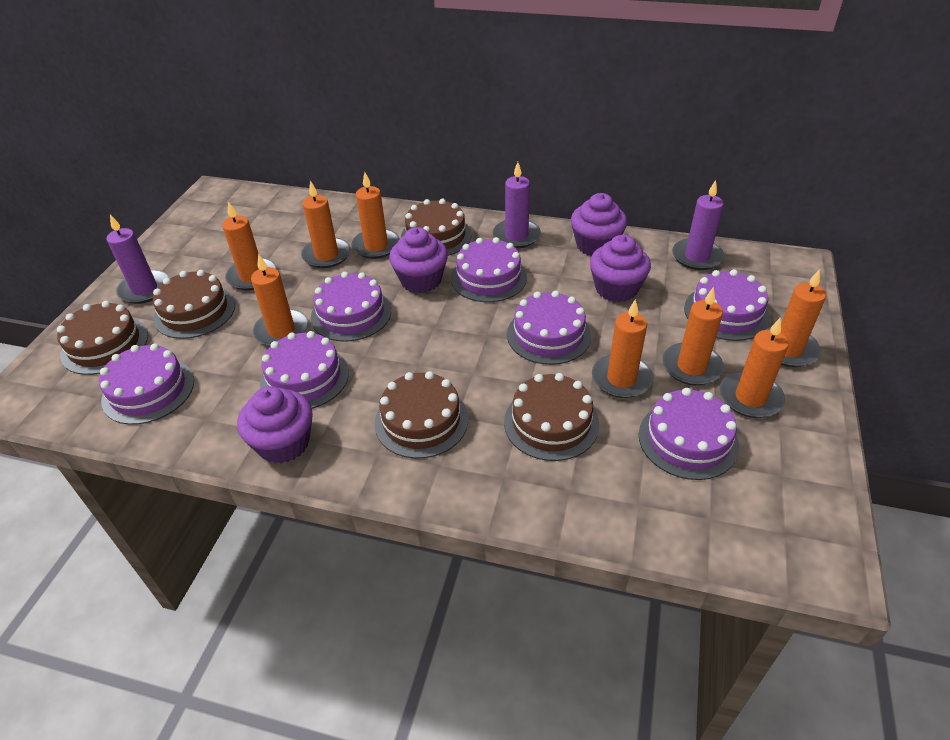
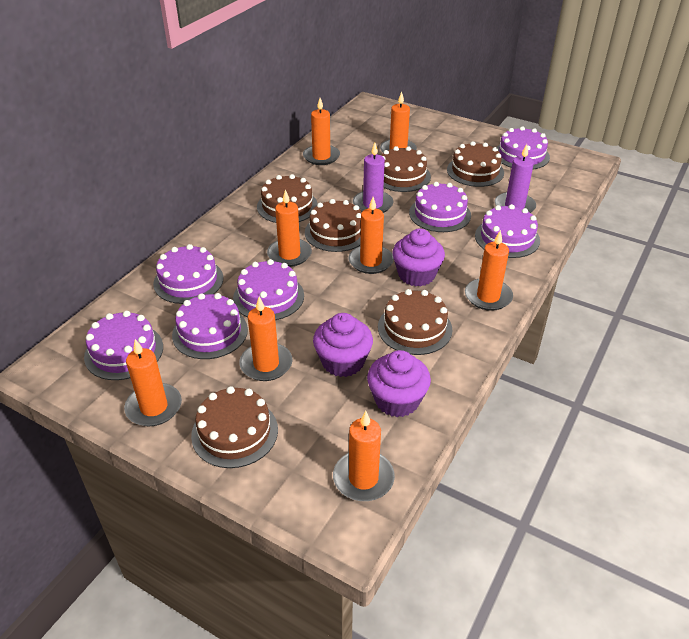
brown cake: [57,301,148,375] [153,270,235,339] [375,371,468,459] [401,199,472,256] [504,373,599,461] = 5 -> [191,386,278,468] [257,174,318,223] [305,199,362,252] [378,289,452,355] [381,146,431,192] [447,141,504,187] = 6
purple candle: [106,215,169,304] [493,162,541,248] [672,180,724,270] = 3 -> [353,143,393,213] [495,144,536,213] = 2
purple cupcake: [237,386,313,463] [389,227,448,293] [571,193,627,256] [590,235,651,302] = 4 -> [313,313,373,377] [367,350,431,417] [392,228,445,286] = 3

